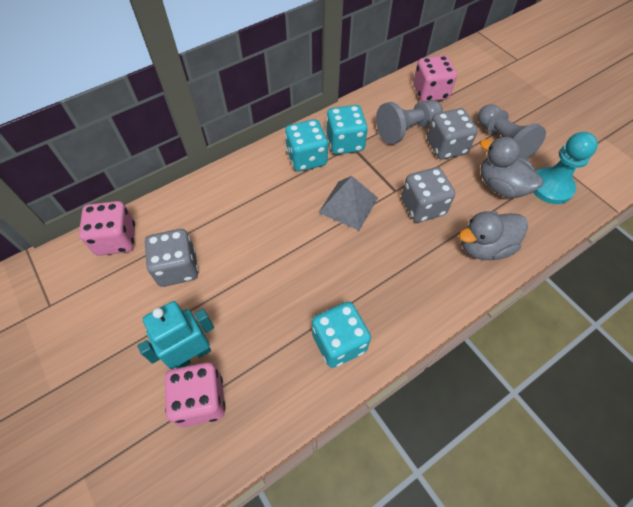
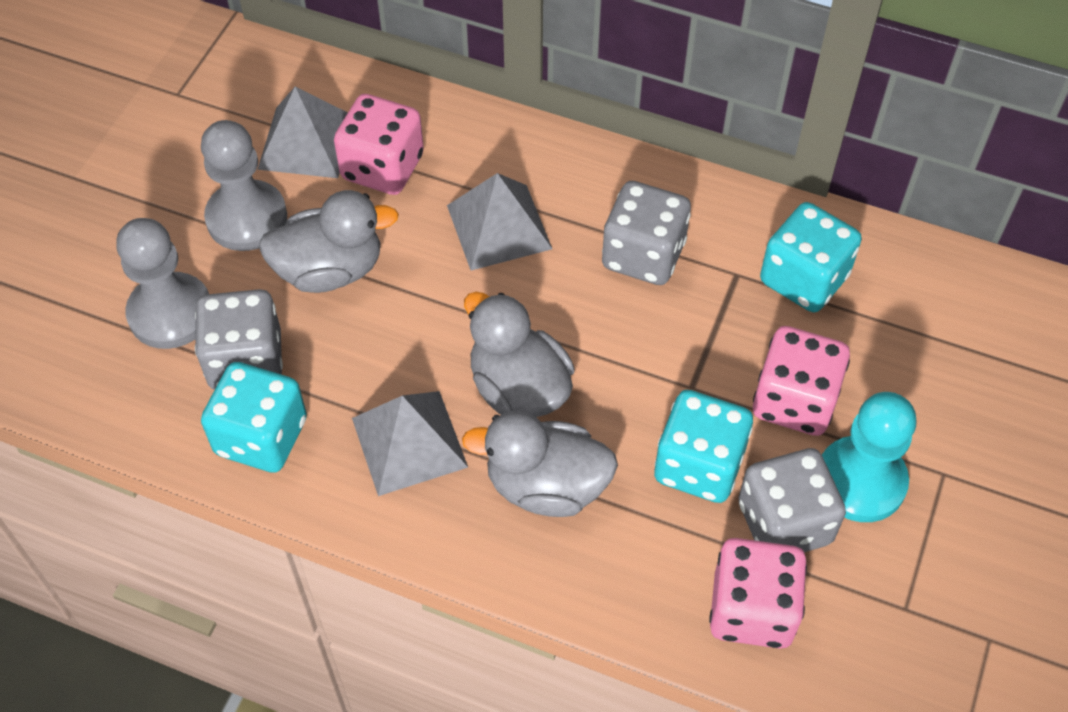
grey duck: [459,211,528,260] [480,137,543,198] = 2 -> [259,190,399,293] [462,411,618,517] [464,292,575,417] = 3
grey pyramid: [319,176,378,231] = 1 -> [257,86,348,178] [352,391,468,496] [447,173,552,271] = 3
turquoise robot: [137,301,214,369] = 1 -> none = 0

